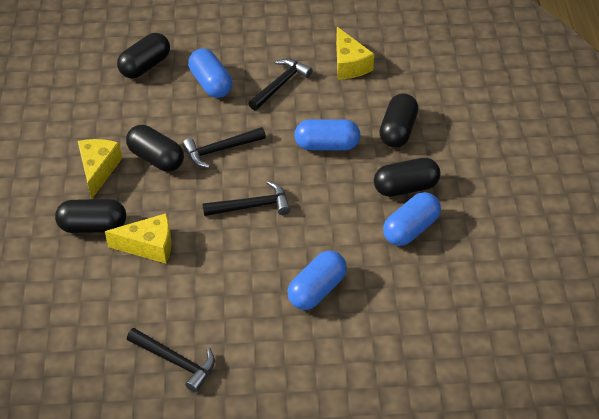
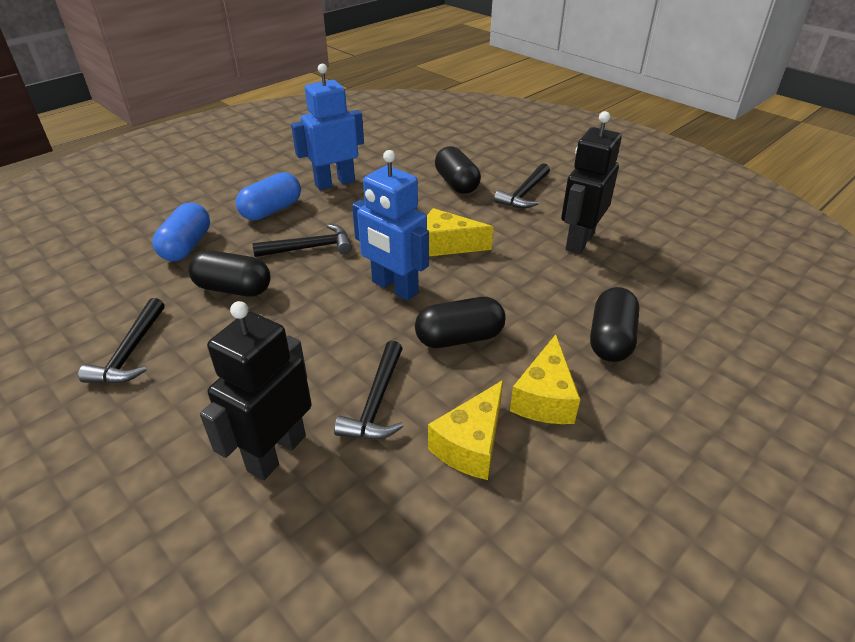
black capsule: [55,199,126,233] [117,33,170,79] [126,125,184,172] [374,158,440,197] [379,93,418,148] = 5 -> [188,250,270,297] [415,297,506,348] [435,146,481,194] [590,287,639,362] = 4
black robot: none = 0 -> [200,301,312,480] [561,111,622,254] = 2
blue capsule: [188,48,232,98] [287,251,347,310] [294,119,360,151] [383,192,441,246] = 4 -> [153,203,210,261] [236,172,301,220] = 2
blue robot: none = 0 -> [291,64,364,190] [352,150,429,300] = 2

